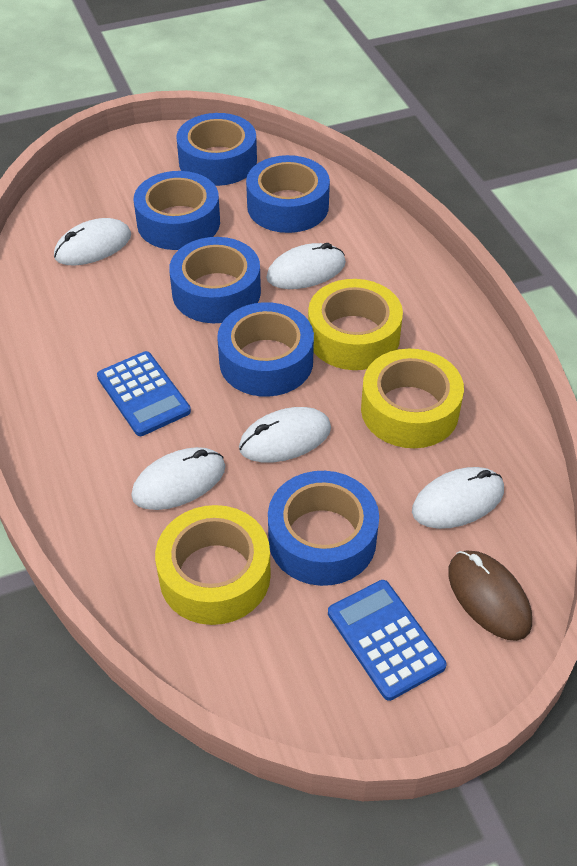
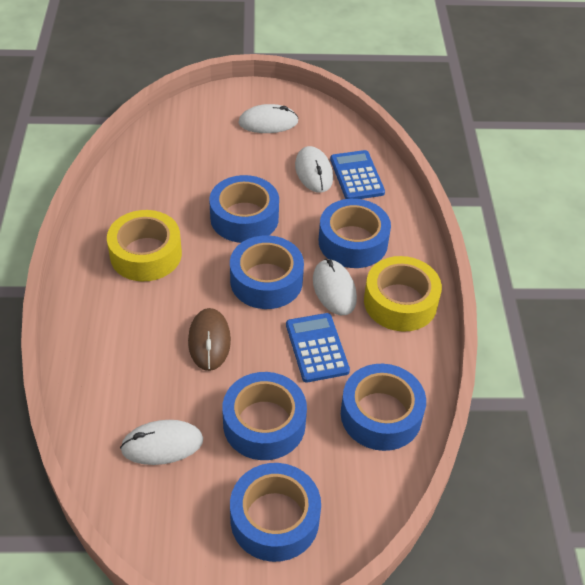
white mouse: [54,218,131,265] [131,447,225,510] [239,407,331,463] [266,243,346,289] [412,467,504,529] = 5 -> [120,420,203,465] [238,104,298,133] [295,146,333,193] [313,259,357,315] = 4
yellow tape: [155,505,271,625] [308,279,403,370] [361,349,464,448] = 3 -> [107,210,182,281] [364,256,442,332] = 2

